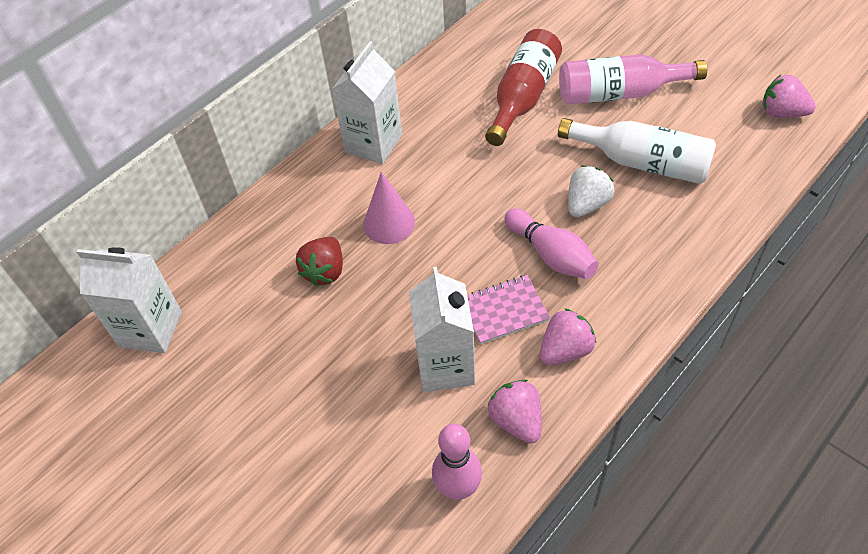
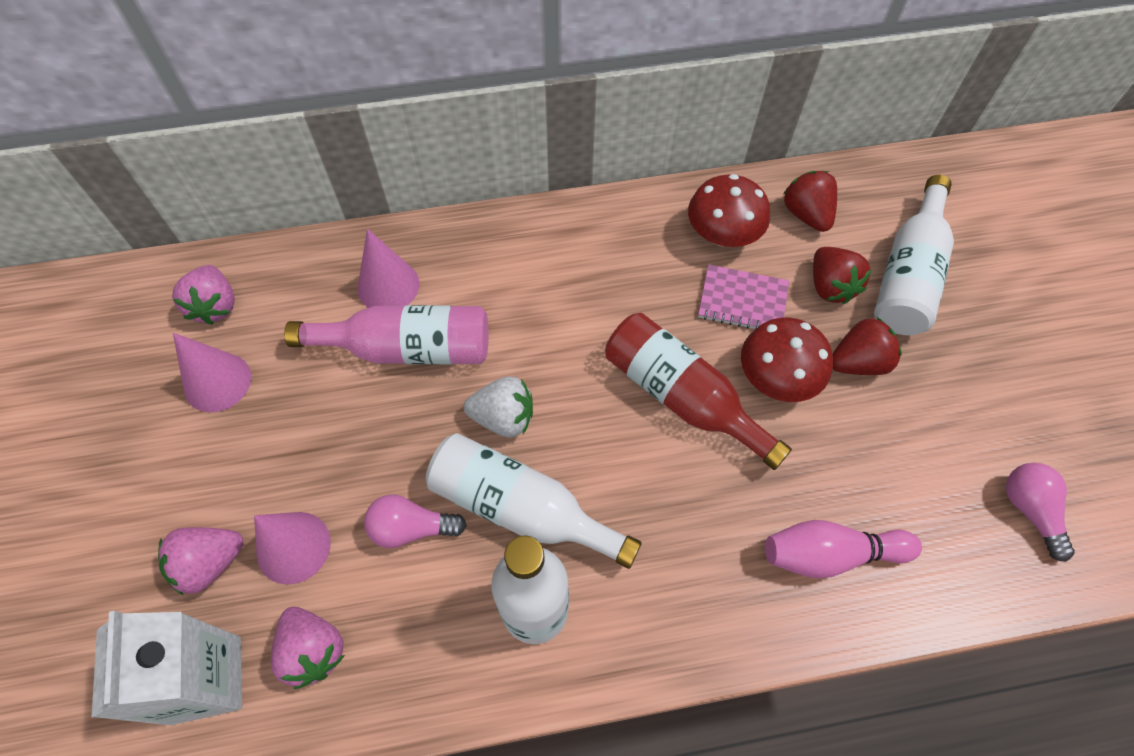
pink bowling pin: [432,424,482,500] [505,208,599,279] = 2 -> [765,520,922,578] = 1
pink cone: [363,172,415,244] = 1 -> [173,333,251,412] [254,512,331,585] [357,229,420,308] = 3
pink light bulb: none = 0 -> [364,494,467,548] [1006,463,1075,562] = 2
red mushroom: none = 0 -> [688,174,770,247] [741,317,833,402] = 2
red strawberry: [296,237,343,286] = 1 -> [784,171,837,232] [813,247,872,304] [832,317,902,375] = 3
white bottle: [558,118,716,184] = 1 -> [426,433,642,569] [491,536,569,644] [874,175,954,335] = 3
white carton: [76,247,182,353] [332,41,402,164] [409,267,475,392] = 3 -> [91,611,242,725] = 1

